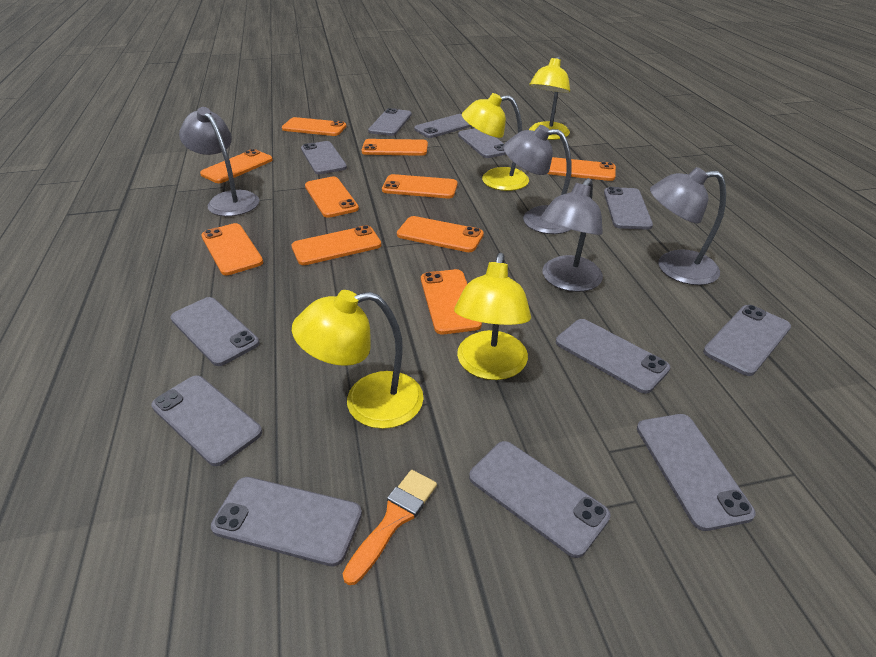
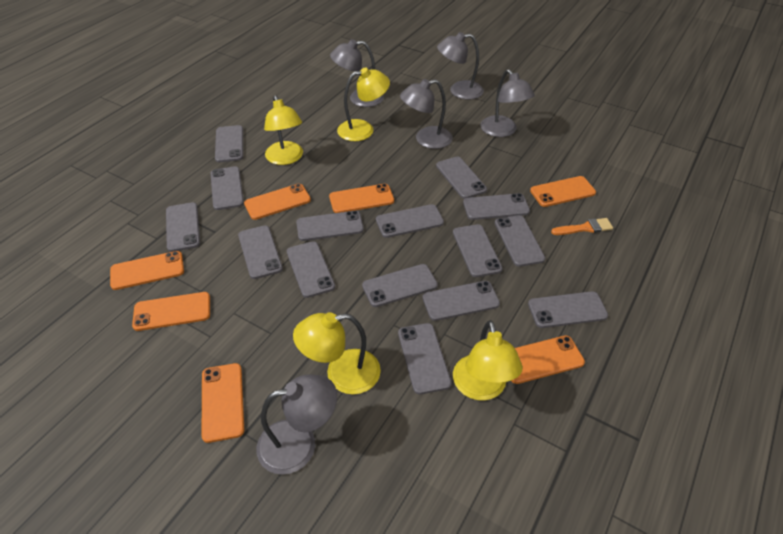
grey lamp: [179,107,259,216] [504,125,572,234] [540,178,603,292] [650,167,726,285] = 4 -> [256,374,337,475] [330,39,384,107] [400,79,453,149] [437,32,484,100] [480,69,535,137] = 5
grey phone: [151,375,262,466] [170,297,260,366] [211,477,362,567] [301,141,347,174] [368,108,412,136] [414,114,472,138] [458,128,507,158] [469,441,611,558] [556,319,670,394] [604,187,653,230] [637,414,756,531] [703,305,791,376] = 12 -> [166,202,200,252] [211,166,244,210] [215,125,243,162] [238,226,283,279] [287,241,335,298] [296,211,364,241] [362,264,438,307] [376,204,444,238] [398,323,452,394] [423,281,500,321] [436,157,487,199] [453,224,503,277] [463,193,530,220] [495,215,545,267] [528,291,608,328] = 15
orange phone: [200,149,273,183] [201,223,263,275] [282,117,346,136] [291,225,381,265] [305,176,359,218] [362,139,428,156] [382,174,458,198] [397,216,484,252] [421,269,482,334] [547,157,616,181] = 10 -> [110,251,184,290] [132,292,210,331] [202,363,244,443] [244,184,311,220] [329,184,394,213] [511,335,585,384] [530,176,596,207] = 7

